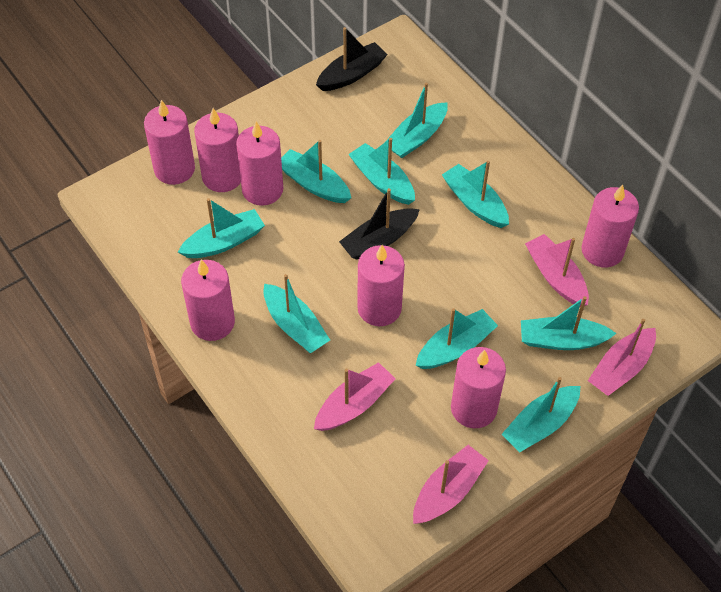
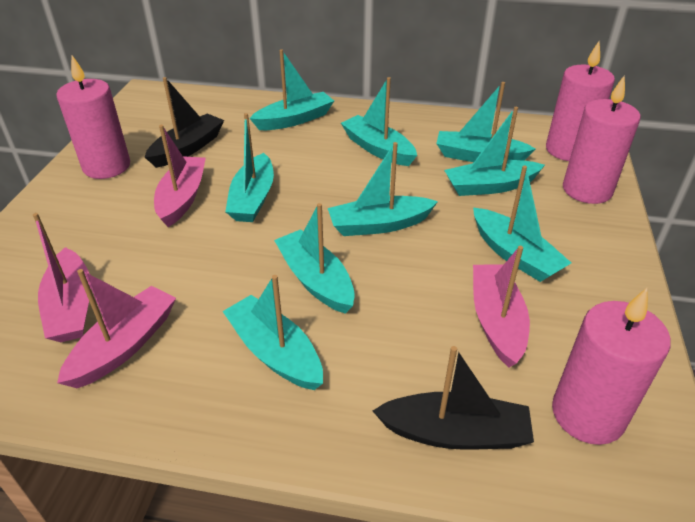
pink candle: [144,100,195,185] [181,259,235,341] [194,108,241,192] [236,122,283,206] [357,245,405,326] [451,347,506,428] [581,185,639,267] = 7 -> [56,55,130,179] [546,41,615,161] [552,288,671,445] [563,75,641,204] = 4

